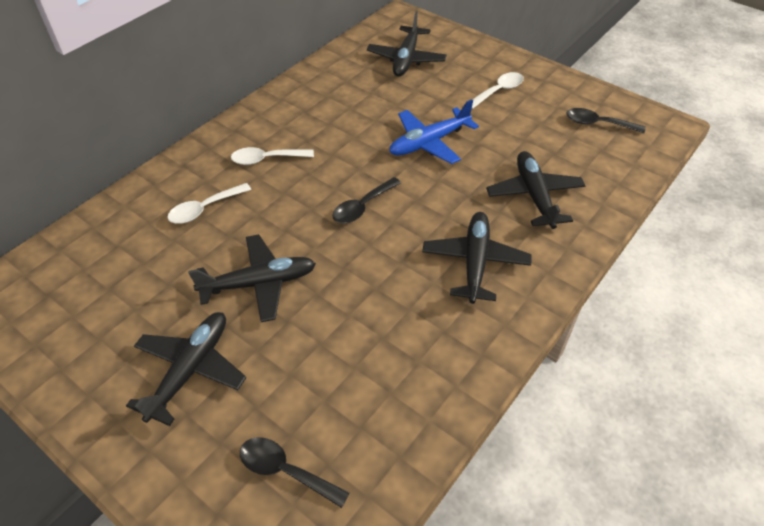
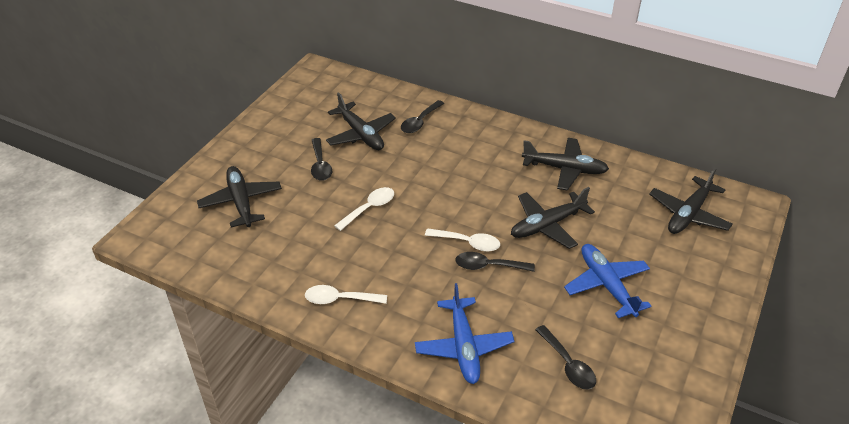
black spoon: [240,437,350,508] [332,177,401,224] [566,108,645,133] = 3 -> [311,138,332,181] [401,100,444,133] [455,252,535,272] [535,325,596,390] = 4
blue plane: [389,99,479,164] = 1 -> [415,283,514,384] [564,244,651,318] = 2

